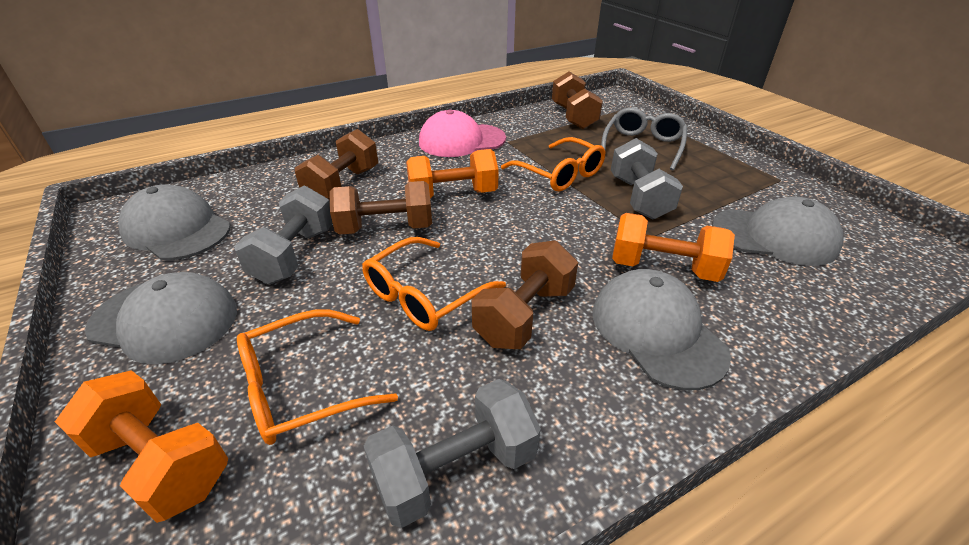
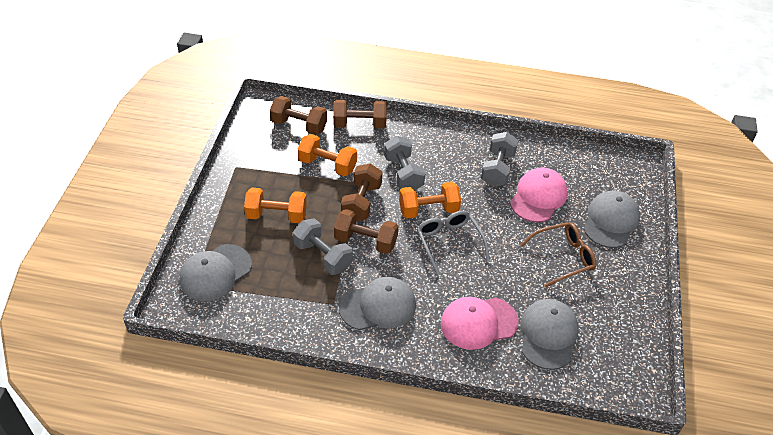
brown glasses: none = 0 -> [520,222,596,287] = 1
orange glasses: [237,309,398,445] [362,237,506,331] [501,137,606,191] = 3 -> none = 0
pink cap: [419,110,506,157] = 1 -> [441,297,519,350] [510,167,567,222] = 2

